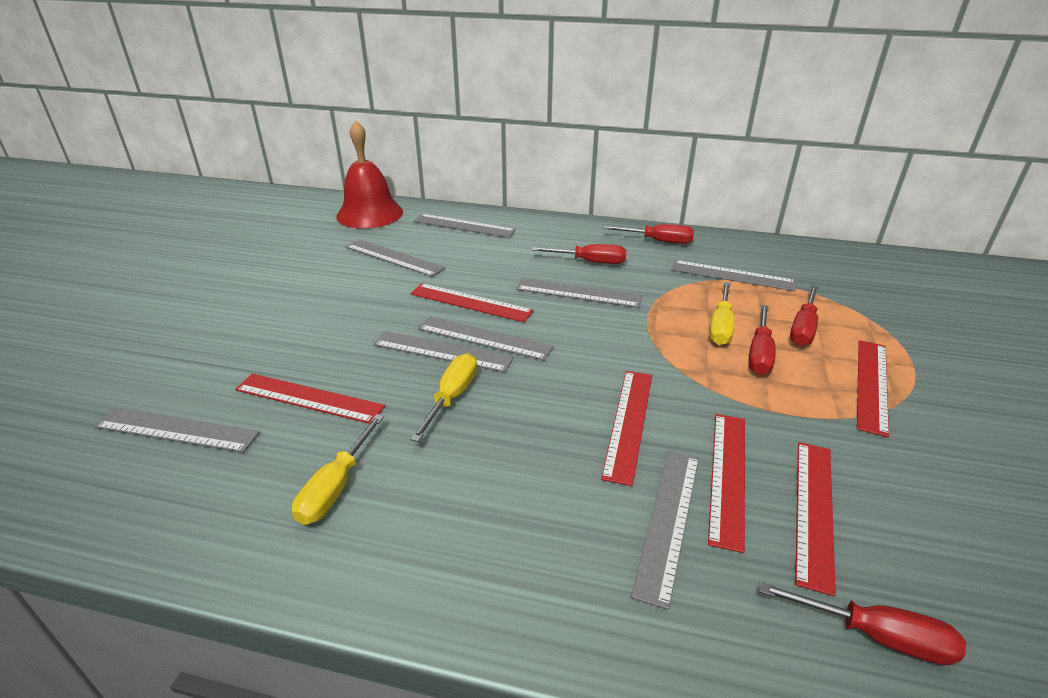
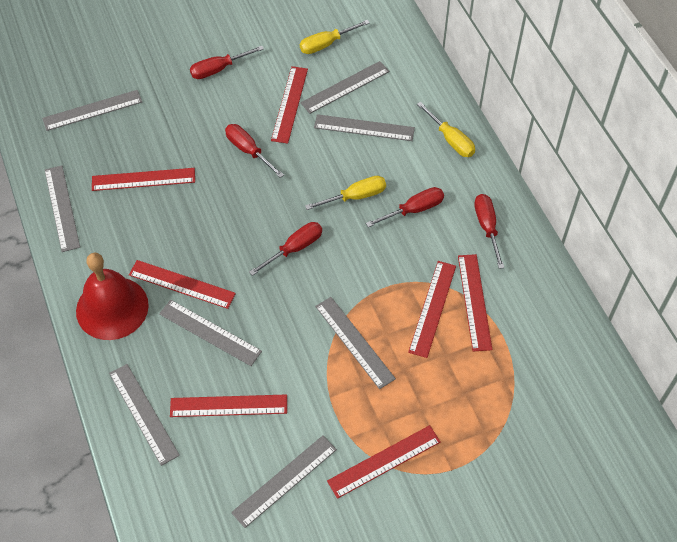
red ruler: [235,373,385,424] [410,283,534,322] [601,371,652,486] [708,414,745,553] [795,442,836,596] [857,340,889,437] = 6 -> [92,168,195,191] [129,260,236,309] [170,394,287,417] [271,66,308,144] [327,425,441,499] [408,261,456,358] [458,254,492,352] = 7

